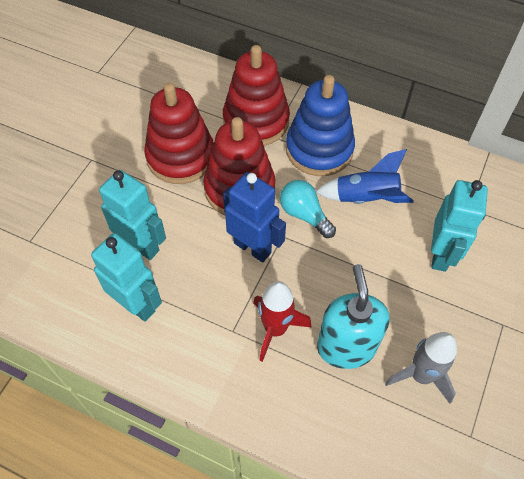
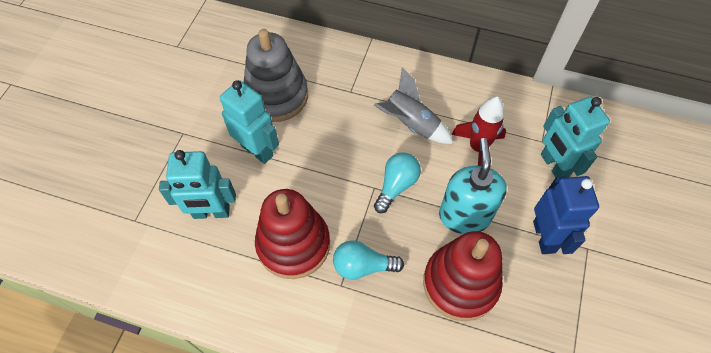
blue rocket: [316,149,414,204] = 1 -> none = 0
blue stacking toy: [286,75,355,176] = 1 -> none = 0
grey stacking toy: none = 0 -> [244,29,308,122] = 1
red stacking toy: [144,83,214,184] [203,117,275,215] [223,45,290,146] = 3 -> [255,189,330,279] [423,231,503,321] = 2
turquoise light bulb: [280,180,336,238] = 1 -> [333,240,404,280] [374,152,421,213] = 2

